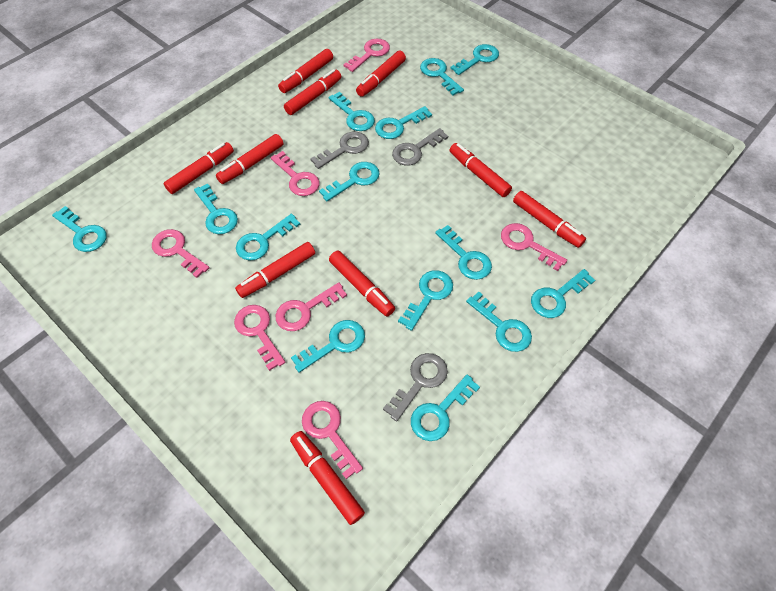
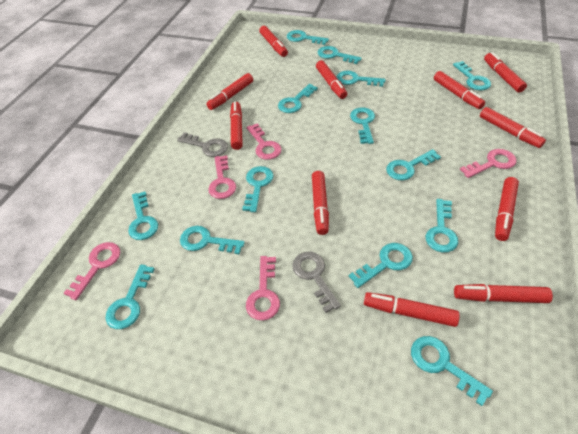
grey key: [310,132,369,169] [383,353,448,421] [392,128,448,166] = 3 -> [177,132,228,157] [292,252,341,313] = 2
pink key: [152,229,210,278] [234,305,285,371] [271,151,320,196] [276,282,347,331] [302,401,363,479] [343,39,390,72] [501,223,567,271] = 7 -> [63,242,120,300] [208,155,236,199] [246,123,282,160] [246,256,280,321] [460,149,517,178] = 5
red marker: [164,142,234,194] [216,134,283,184] [235,242,315,298] [278,49,333,93] [284,69,341,115] [290,431,365,525] [329,251,395,317] [356,51,406,97] [450,143,512,197] [513,191,586,248] = 10 -> [206,73,253,110] [230,102,243,150] [259,26,288,57] [312,171,329,235] [316,60,347,99] [364,292,460,327] [434,71,485,109] [454,284,553,303] [480,107,546,148] [484,52,527,93] [495,177,519,241] = 11

